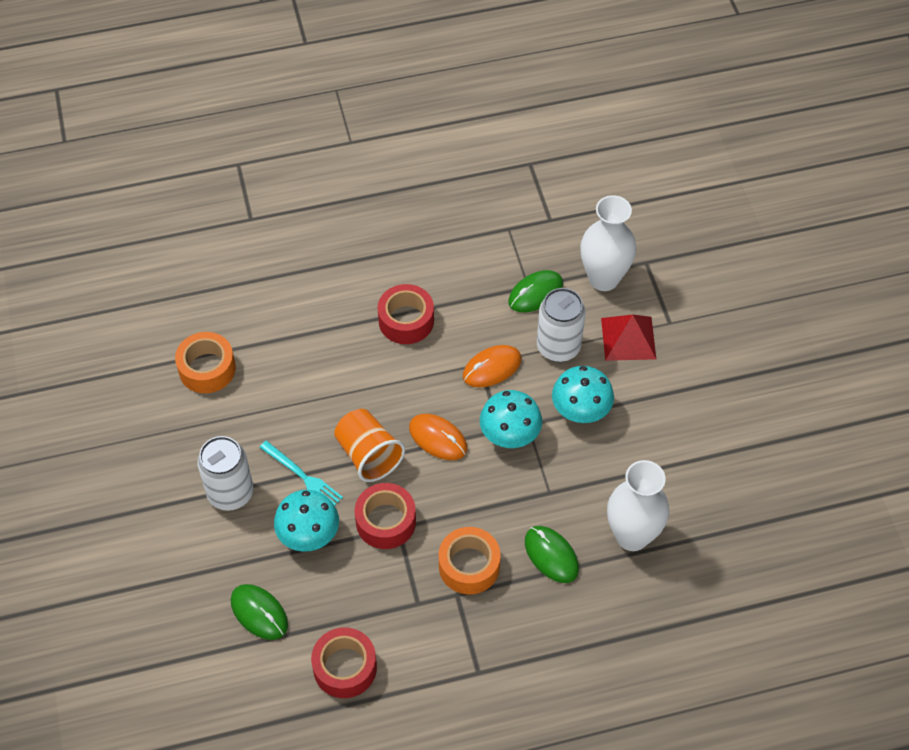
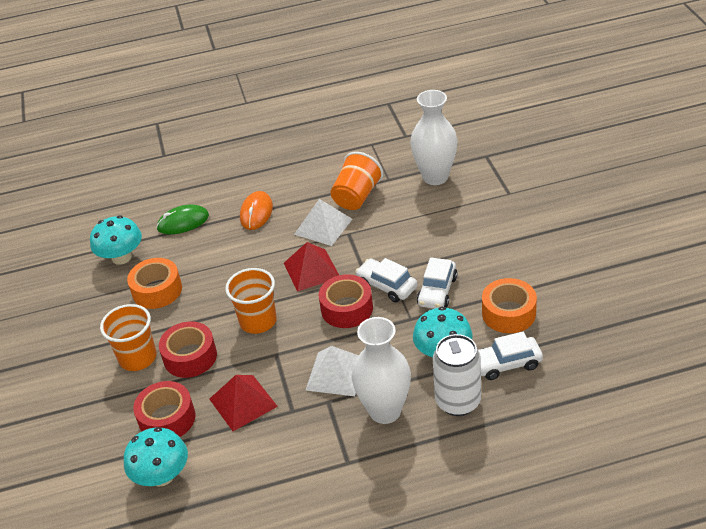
green mouse: [231,584,288,640] [508,270,563,312] [525,526,579,583] = 3 -> [156,204,209,234] = 1
orange cup: [334,409,405,482] = 1 -> [100,304,157,371] [225,268,277,334] [331,152,383,210] = 3
orange mouse: [409,414,467,460] [463,345,521,387] = 2 -> [240,191,273,230] = 1
red pyramid: [601,315,656,361] = 1 -> [209,375,278,431] [284,242,339,292] = 2
turquoise fork: [259,441,343,506] = 1 -> none = 0
white can: [197,436,253,511] [537,288,585,362] = 2 -> [433,334,481,416] = 1
white car: none = 0 -> [355,258,417,302] [417,257,458,309] [478,332,543,380] = 3
white pyramid: none = 0 -> [294,199,352,246] [306,346,359,396] = 2

